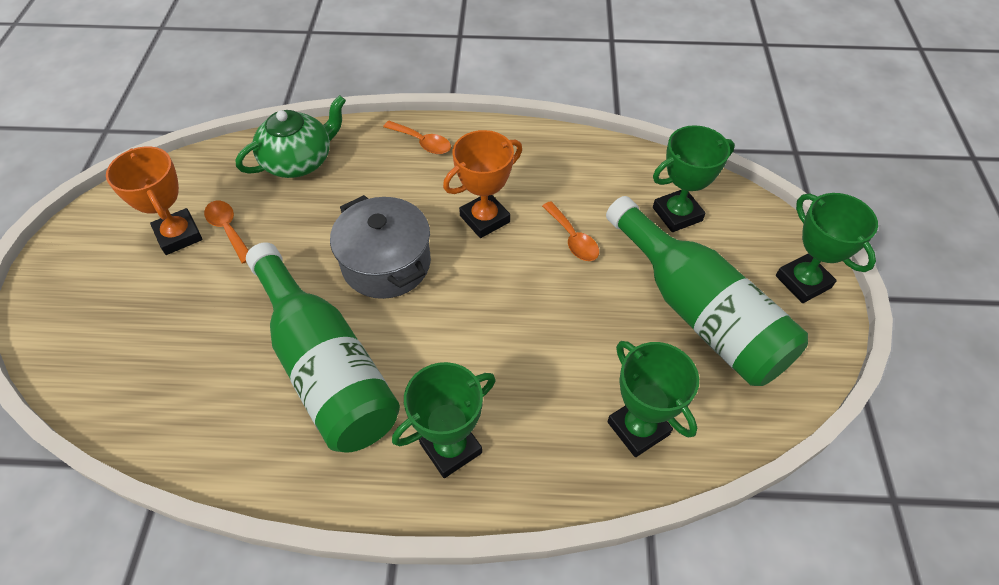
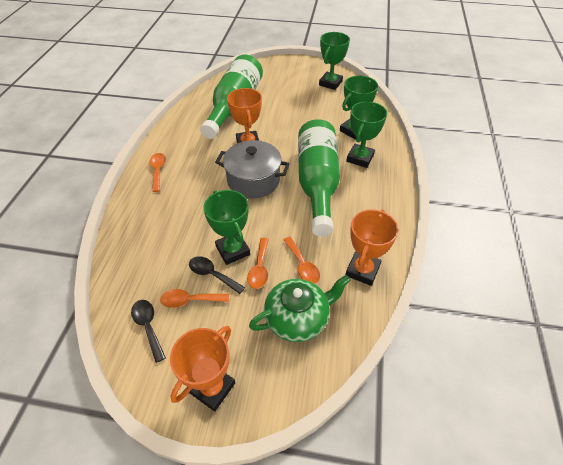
black spoon: none = 0 -> [131,300,166,363] [189,256,245,294] = 2
orange spoon: [204,201,249,263] [383,121,451,154] [542,201,599,261] = 3 -> [149,153,166,192] [160,289,229,308] [247,238,269,289] [283,237,320,284] = 4
orange trophy: [106,146,203,255] [443,130,522,238] = 2 -> [170,326,235,411] [227,88,262,143] [346,209,398,286] = 3

